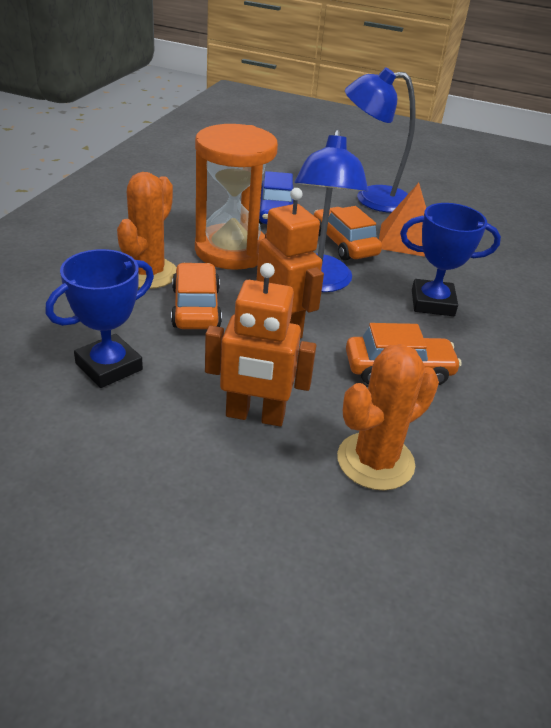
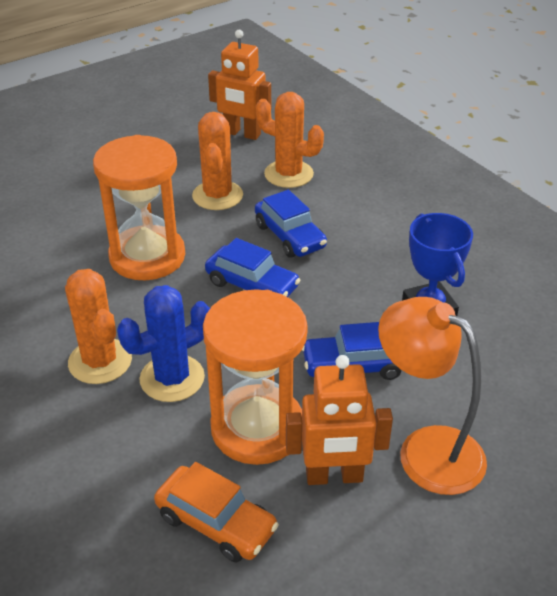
blue cactus: none = 0 -> [117,285,210,402] = 1
blue car: [259,171,294,224] = 1 -> [205,238,300,297] [255,190,327,258] [302,322,402,380] = 3
blue lamp: [294,129,368,292] [345,67,416,213] = 2 -> none = 0
blue trophy: [45,249,154,388] [400,203,501,316] = 2 -> [402,213,473,316] = 1
orange cactus: [117,172,177,289] [337,344,439,490] = 2 -> [65,269,132,384] [192,112,243,210] [256,92,324,188] = 3
orange car: [171,263,222,329] [313,206,382,261] [346,323,462,385] = 3 -> [154,462,279,563] = 1
orange hourglass: [195,124,278,270] = 1 -> [93,135,185,280] [203,289,308,465] = 2
orange lamp: none = 0 -> [378,297,487,495] = 1
orange pyramid: [379,183,426,257] = 1 -> none = 0

